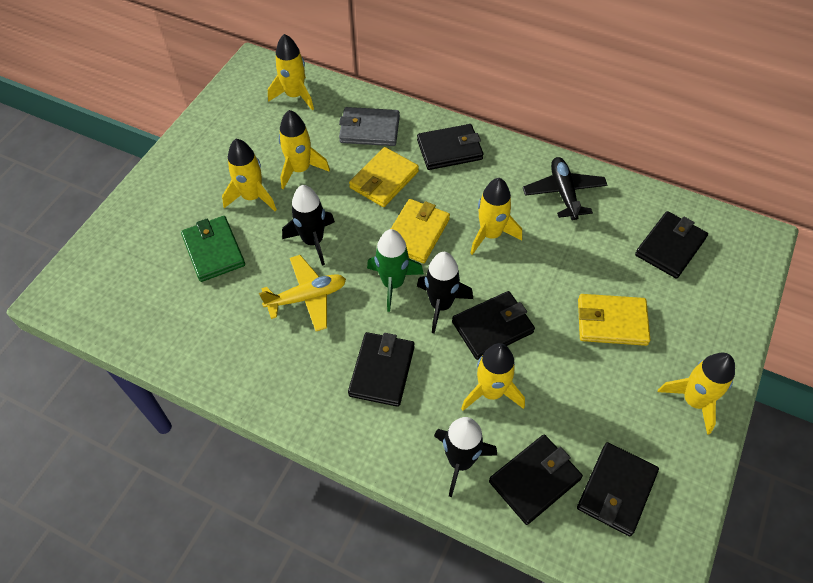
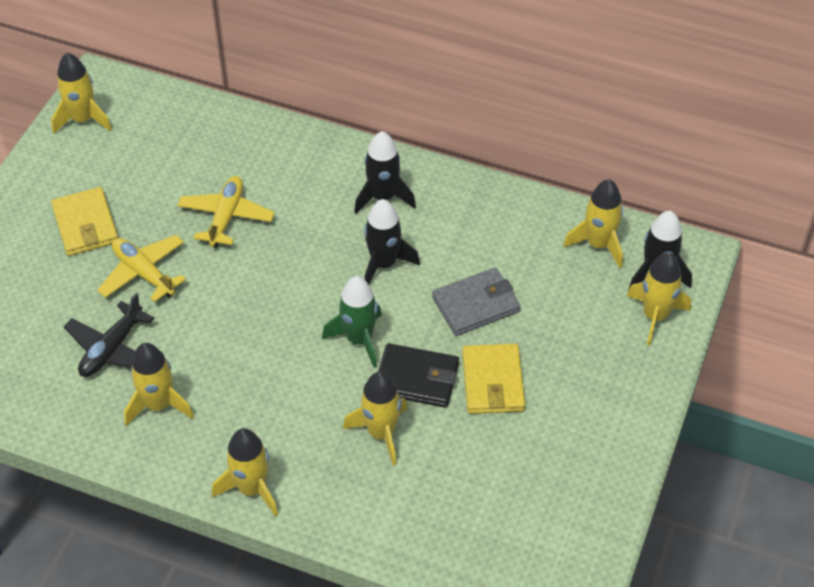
black wallet: [348,332,415,407] [417,124,484,170] [452,291,535,360] [489,435,583,525] [577,442,659,536] [635,211,708,279] = 6 -> [378,343,459,408] = 1
green wallet: [181,216,245,282] = 1 -> none = 0
yellow plane: [259,255,346,331] = 1 -> [97,235,186,302] [177,176,275,248] = 2
yellow wallet: [349,147,419,207] [391,199,450,263] [578,294,650,346] = 3 -> [51,187,118,256] [462,344,525,414] = 2

